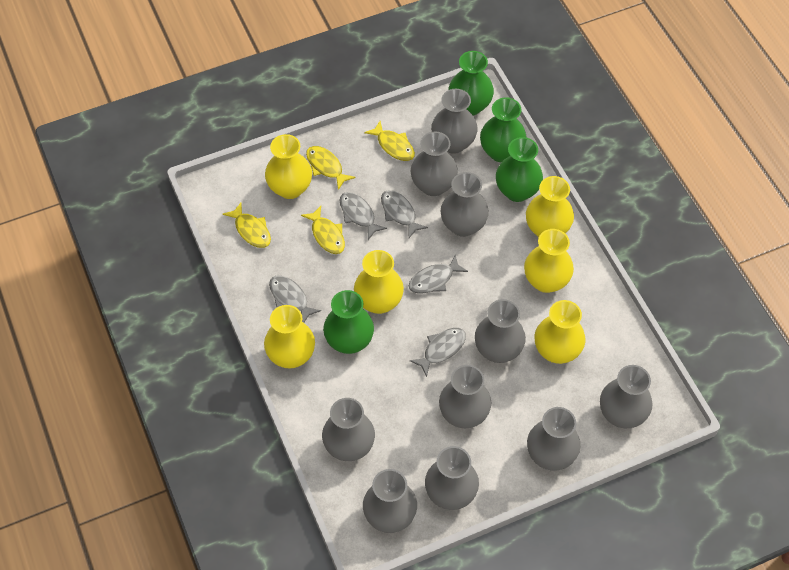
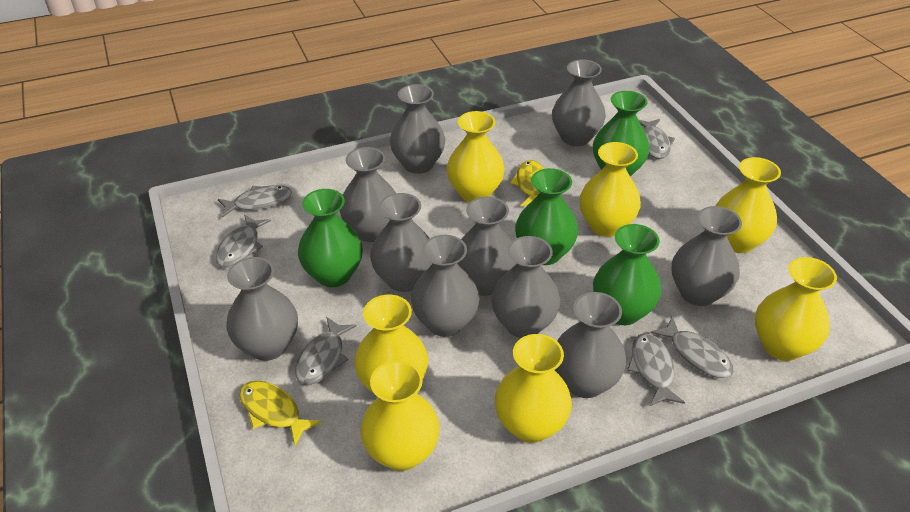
grey fish: [269,276,321,323] [340,192,387,240] [381,190,428,238] [409,255,468,294] [410,328,466,377] = 5 -> [216,214,271,267] [218,185,292,218] [295,317,357,385] [627,333,685,406] [639,119,675,159] [650,316,734,378] = 6
yellow fish: [223,203,271,248] [301,206,345,254] [306,146,356,190] [364,121,415,161] = 4 -> [240,381,321,446] [510,160,544,207] = 2
yellow vase: [264,305,315,369] [265,134,312,199] [354,250,404,314] [524,229,574,293] [526,176,574,237] [535,300,586,364] = 6 -> [354,295,428,393] [360,360,440,471] [447,111,505,202] [495,334,572,443] [579,142,641,237] [715,157,781,253] [755,257,837,361] = 7

